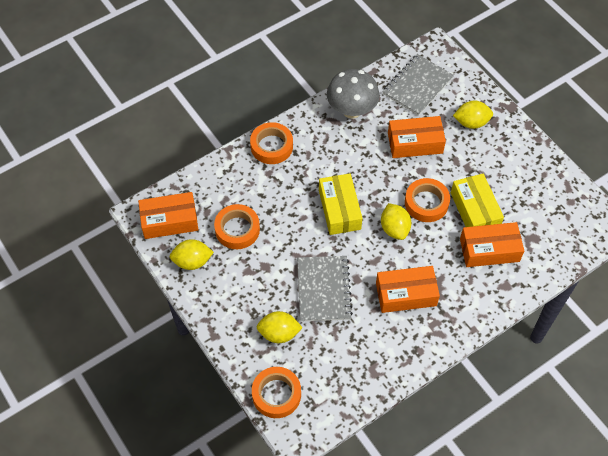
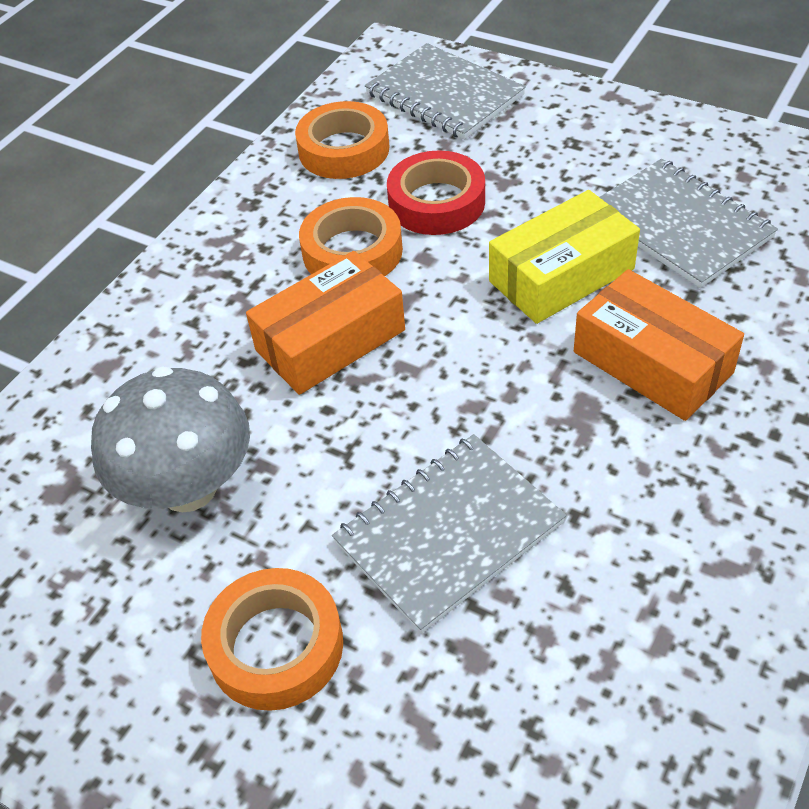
grey notebook: [297,256,353,321] [382,54,454,116] = 2 -> [332,434,566,634] [365,43,526,140] [600,159,778,288] = 3
orange box: [138,192,198,239] [376,266,440,313] [388,116,446,158] [460,222,524,267] = 4 -> [246,251,405,395] [574,269,744,421] = 2
orange tape: [214,204,260,249] [250,122,293,164] [252,367,301,418] [405,178,450,222] = 4 -> [201,568,343,711] [295,101,390,179] [299,197,403,276] = 3
red tape: none = 0 -> [387,150,485,235] = 1
yellow box: [319,173,362,235] [451,174,504,227] = 2 -> [489,190,640,324] = 1
yellow lemon: [170,239,214,270] [257,311,303,343] [381,203,411,240] [453,101,493,129] = 4 -> none = 0

